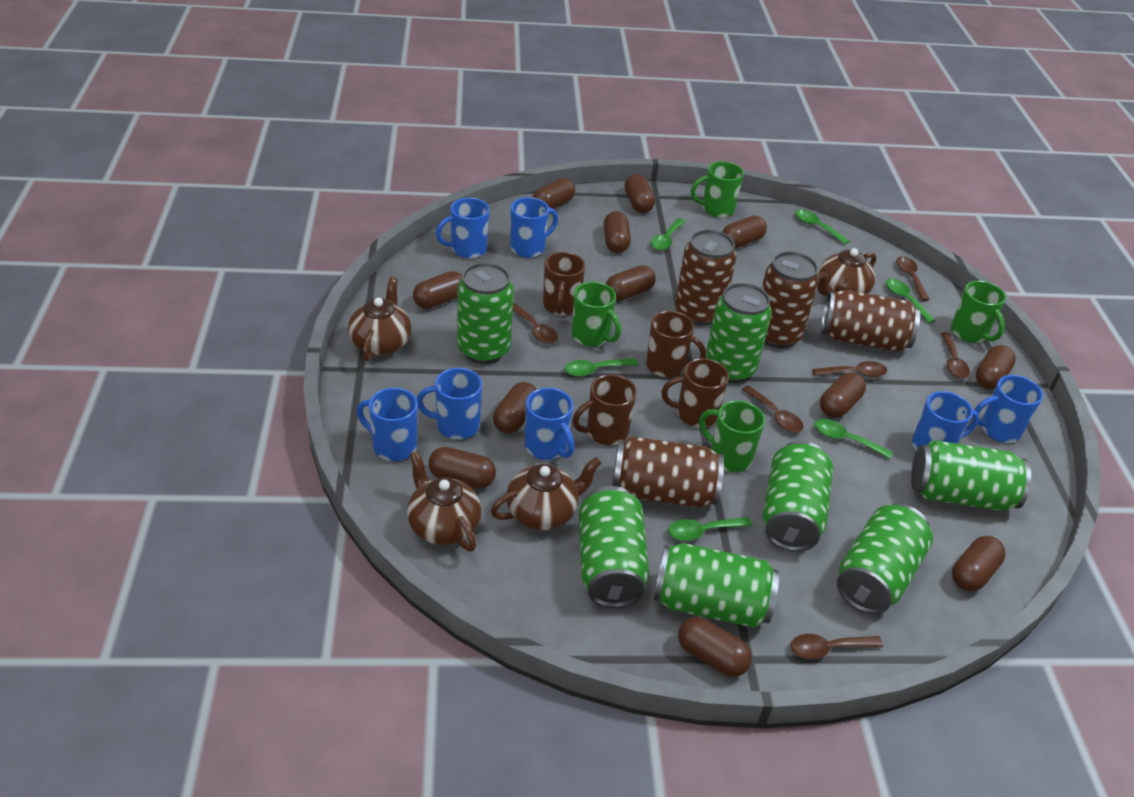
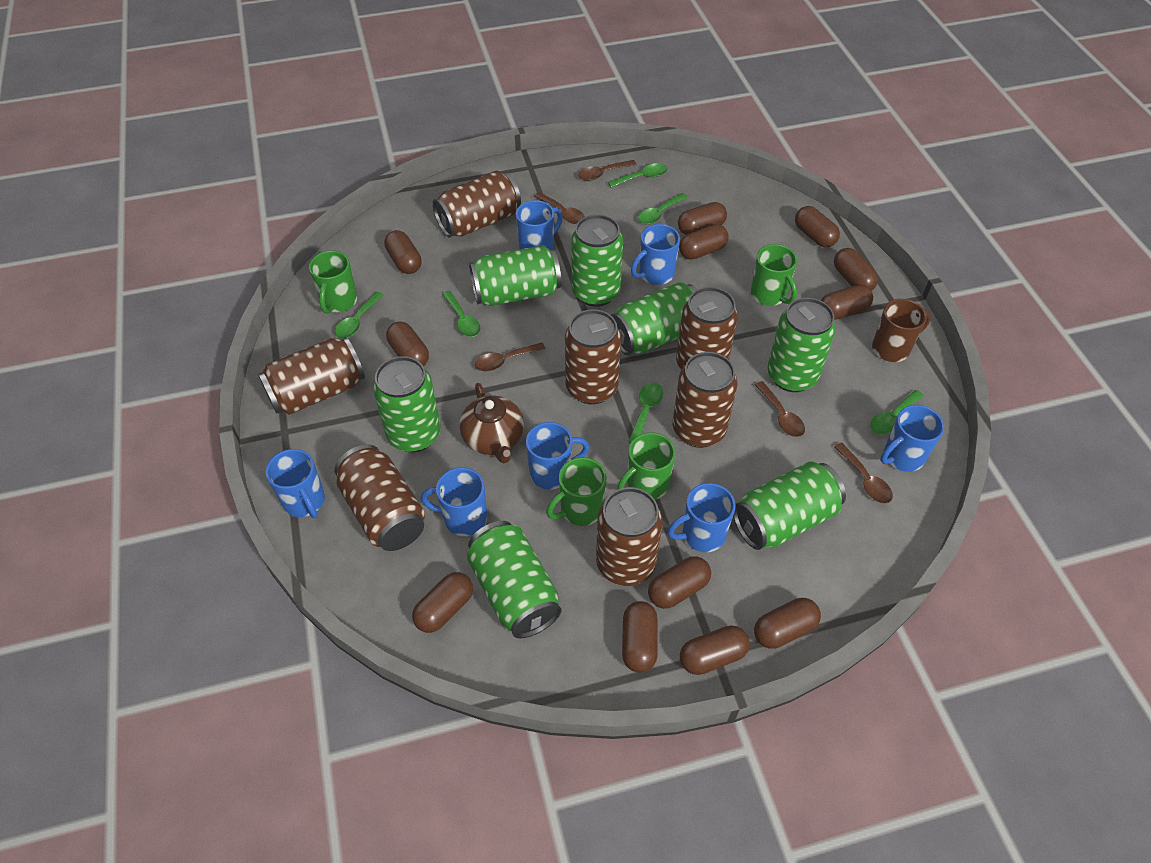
brown can: [612,436,724,508] [675,229,737,326] [762,251,819,348] [821,290,920,352] = 4 -> [258,337,365,415] [335,444,425,551] [433,171,521,237] [565,309,621,404] [596,487,663,586] [673,352,737,448] [676,287,738,370] = 7
brown mug: [543,252,585,316] [572,374,637,445] [646,311,706,377] [661,358,729,428] = 4 -> [872,299,931,362] = 1
brown spoon: [513,303,558,344] [742,385,803,433] [790,634,883,659] [812,361,887,377] [896,256,930,301] [941,332,970,378] = 6 -> [475,343,546,371] [534,192,585,224] [578,160,637,181] [755,381,805,437] [834,443,893,504] = 5
brown teapot: [348,277,411,361] [407,451,481,552] [491,457,601,530] [817,248,876,296] = 4 -> [460,383,524,463] = 1

